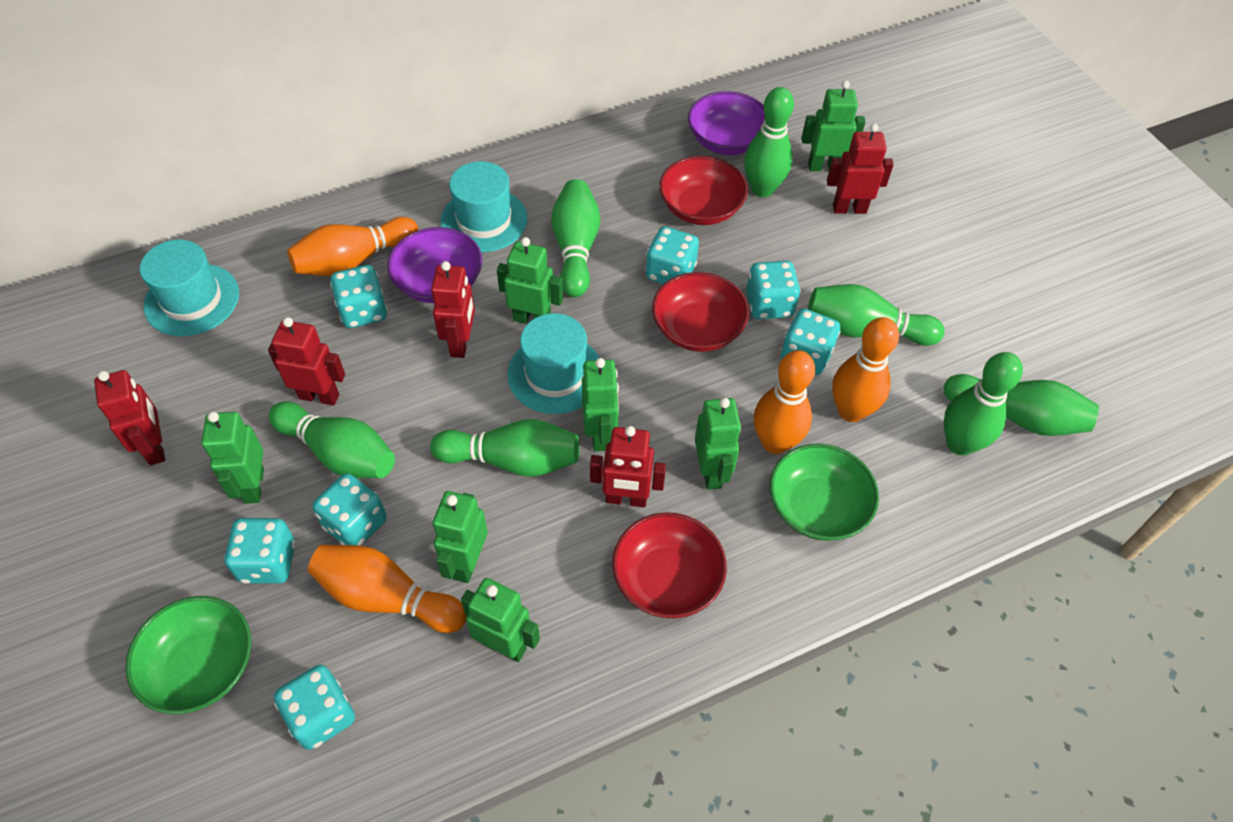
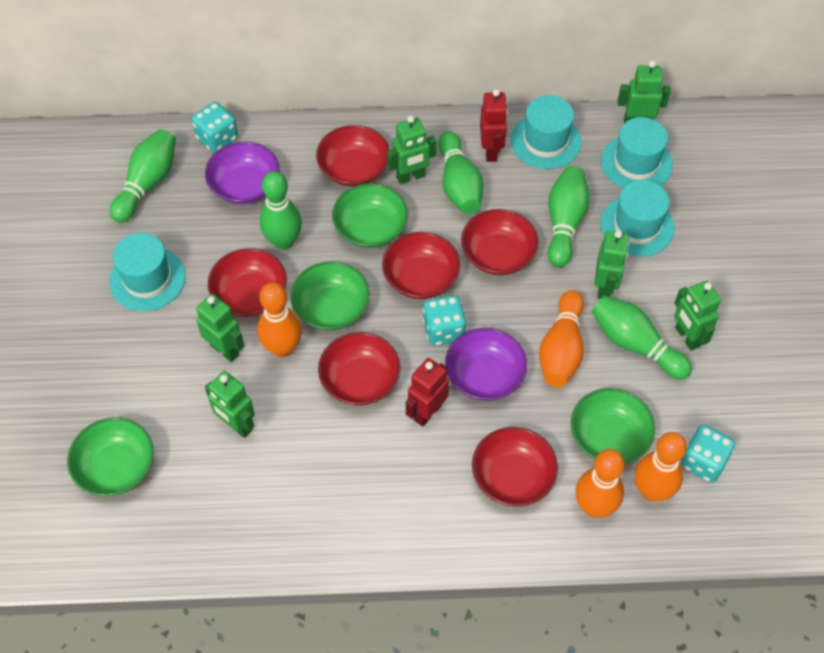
green bowl: [125,596,251,714] [770,444,879,541] = 2 -> [67,417,154,496] [290,261,370,331] [332,183,408,248] [571,388,656,464] = 4
green bowling pin: [269,401,395,478] [430,419,579,477] [551,179,600,297] [744,87,794,197] [808,284,945,346] [944,352,1023,455] [944,374,1099,436] = 7 -> [110,129,176,223] [260,171,302,250] [438,131,484,214] [548,166,590,267] [592,295,692,380] = 5
green robot: [201,412,264,504] [433,491,488,583] [461,578,540,662] [497,237,563,324] [582,358,619,451] [695,398,741,490] [802,80,866,171] = 7 -> [196,294,244,362] [205,371,255,438] [387,116,436,184] [594,231,629,299] [618,61,671,123] [674,281,721,351] = 6
red bowl: [612,512,727,618] [652,272,749,352] [659,156,748,225] = 3 -> [208,248,287,317] [316,125,389,187] [318,332,401,406] [382,232,460,299] [461,209,539,275] [472,427,558,507] = 6
red robot: [94,370,165,465] [268,317,345,406] [431,261,475,358] [590,426,666,507] [827,123,894,214] = 5 -> [406,358,449,427] [480,89,508,162] = 2
turquoise dice: [224,518,296,584] [274,665,355,750] [312,474,387,546] [330,265,387,328] [645,226,699,284] [746,261,800,319] [781,309,840,375] = 7 -> [192,102,238,153] [423,295,466,346] [681,425,735,482] = 3
turquoise hat: [140,240,239,336] [441,161,527,252] [507,313,600,414] = 3 -> [109,233,186,311] [511,95,581,169] [600,180,674,257] [601,117,673,188] = 4

